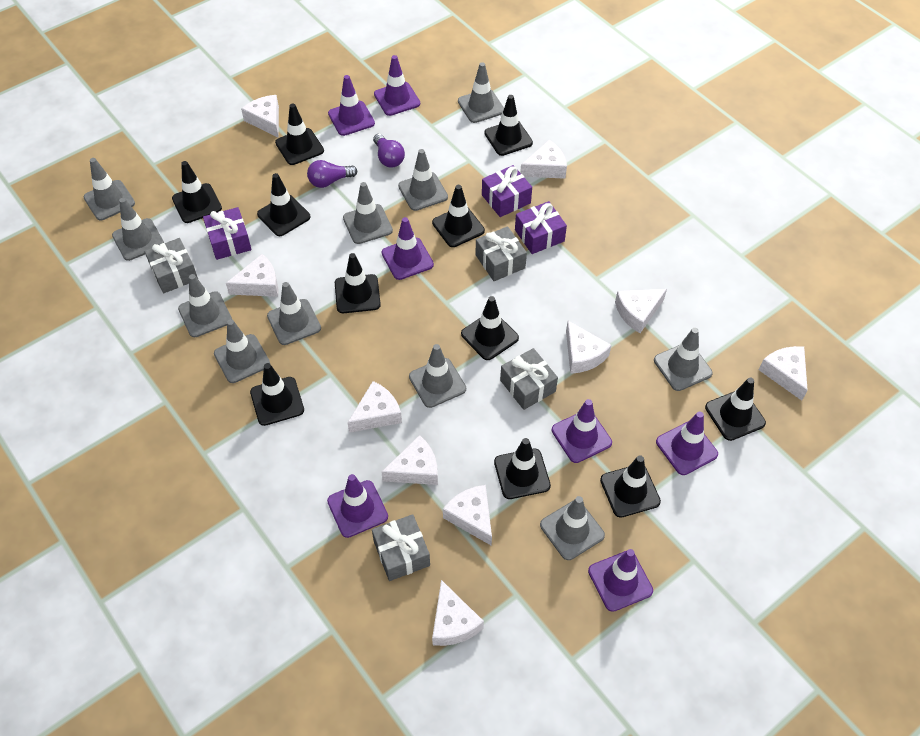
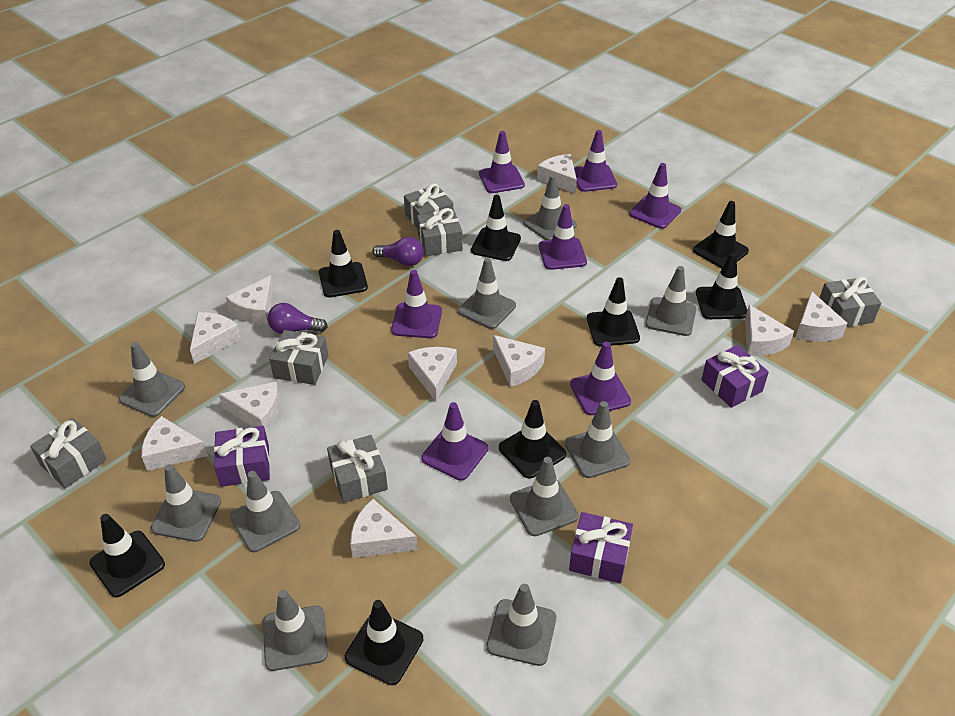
black traffic cone: [172,161,222,223] [250,363,304,426] [257,173,311,236] [275,103,324,165] [335,253,381,313] [432,185,485,247] [461,296,519,360] [484,95,533,156] [494,438,551,499] [600,455,661,518] [705,378,766,441] = 11 -> [90,514,165,597] [319,230,368,298] [345,600,423,685] [471,195,521,261] [499,400,566,478] [587,277,640,346] [693,201,749,268] [696,252,747,319] = 8
grey gift: [145,238,198,293] [372,514,430,581] [475,226,527,281] [500,348,558,410] = 4 -> [30,418,107,488] [269,330,328,385] [327,435,388,503] [404,183,453,229] [417,208,463,256] [819,277,881,327] = 6
grey traffic cone: [84,158,135,221] [112,198,164,261] [178,274,232,337] [214,319,270,383] [267,282,321,345] [343,182,393,244] [398,149,448,211] [409,344,466,408] [458,62,504,123] [540,496,605,560] [654,328,713,391] = 11 -> [119,342,185,417] [151,464,221,542] [230,471,300,552] [263,590,328,671] [458,258,516,329] [486,584,556,666] [510,457,579,536] [523,175,577,240] [565,401,630,478] [645,266,697,336] = 10

